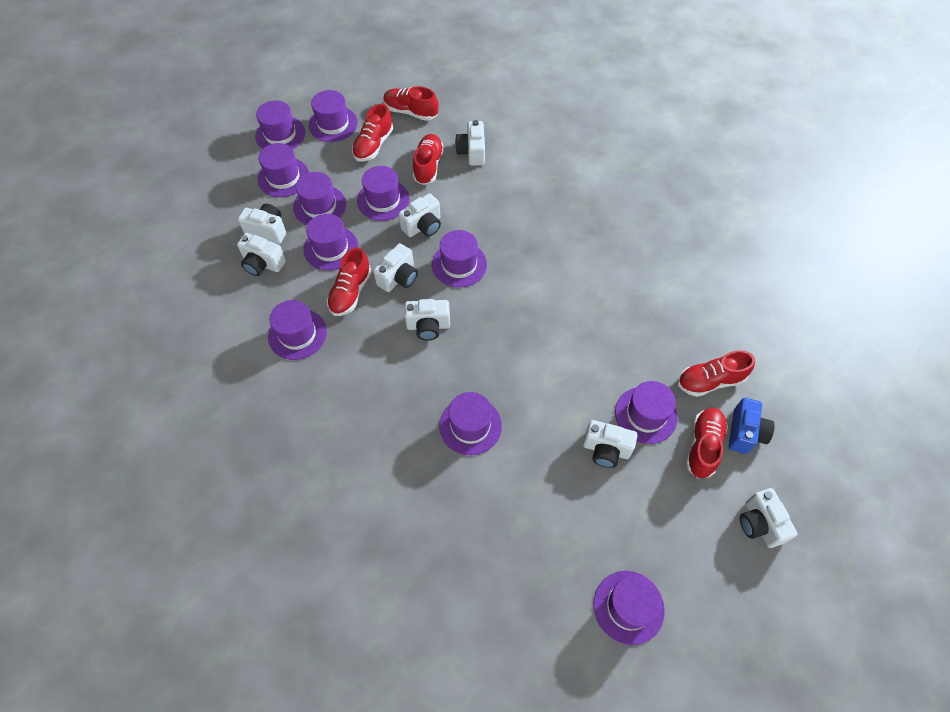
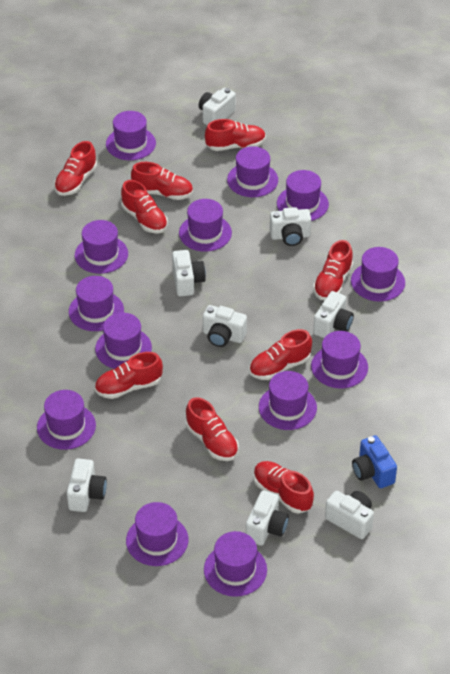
purple hat: [255,100,305,149] [257,143,309,197] [268,300,327,360] [293,172,346,225] [303,214,358,271] [309,90,358,142] [357,166,410,221] [432,230,487,288] [439,392,502,455] [593,571,665,645] [615,381,678,444] = 11 -> [37,390,96,450] [69,276,124,331] [75,220,128,274] [95,313,152,369] [106,111,156,160] [126,502,188,566] [179,199,232,252] [204,531,267,597] [227,146,278,197] [259,371,317,430] [277,170,329,221] [311,331,368,388] [351,247,405,302] = 13
red shoe: [327,247,371,316] [352,104,393,162] [383,86,438,121] [413,134,444,185] [678,350,755,397] [686,408,728,478] = 6 -> [54,141,97,196] [95,352,163,399] [121,180,168,233] [131,162,193,200] [186,397,239,461] [205,119,266,151] [249,329,312,380] [253,461,314,513] [313,240,353,300] = 9

